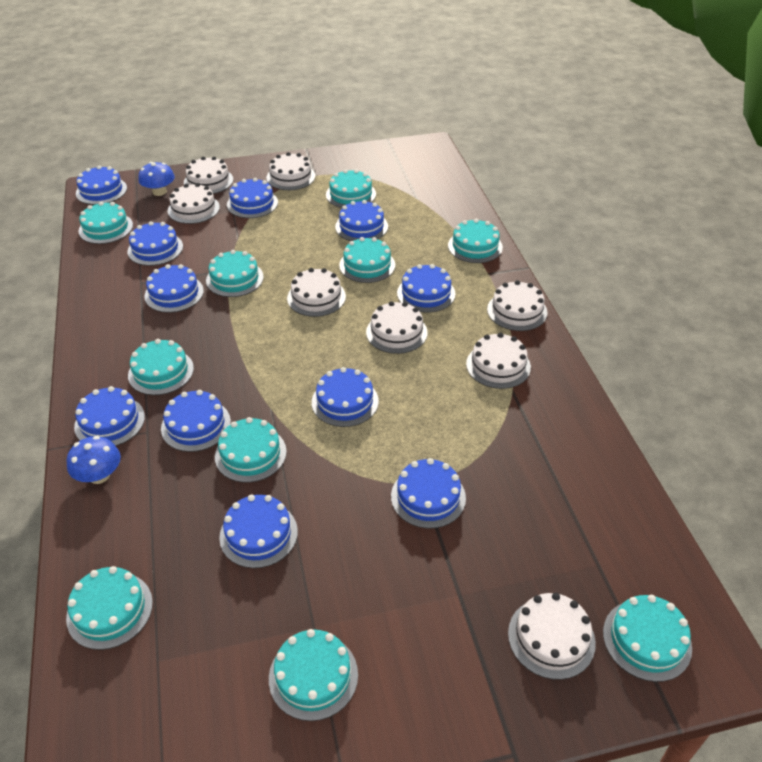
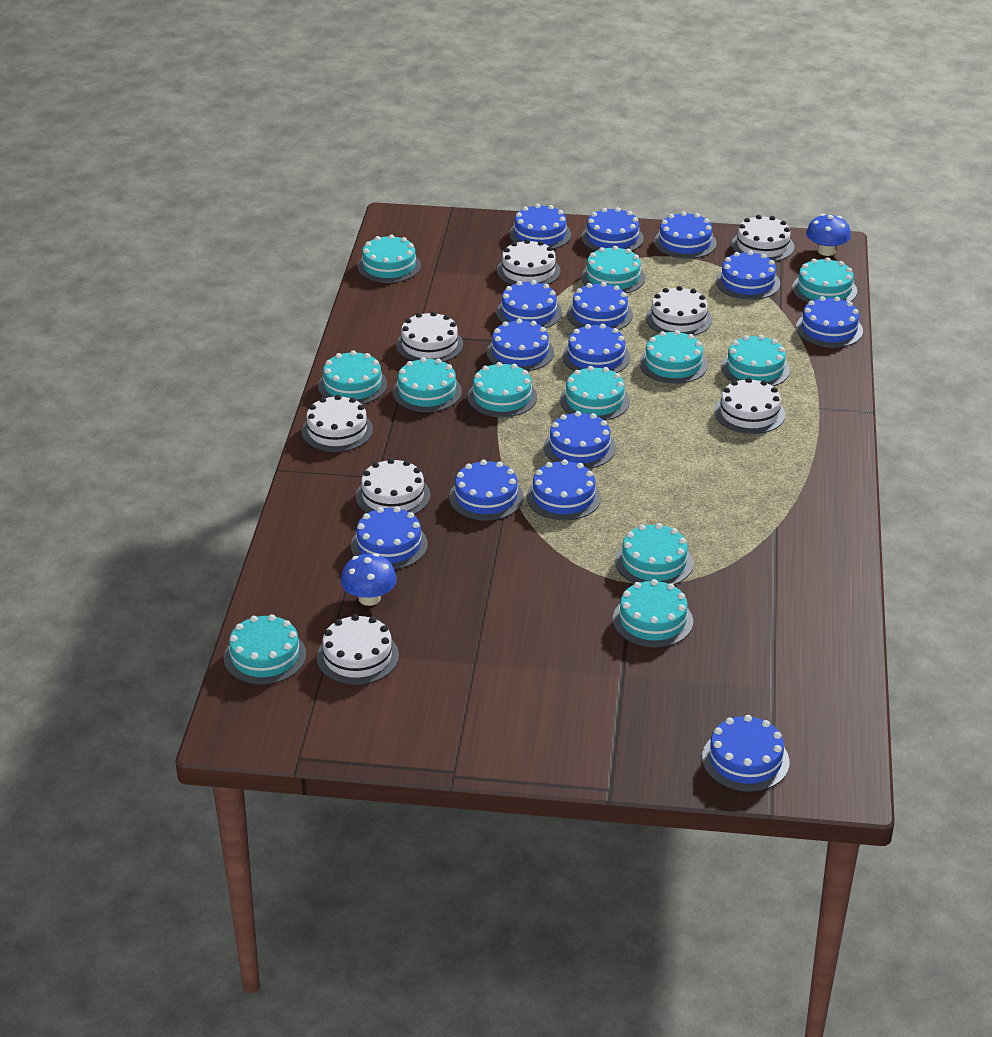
blue cake: [74,386,145,446] [76,166,127,205] [128,221,183,266] [144,264,204,313] [161,390,231,452] [219,494,298,568] [227,178,278,218] [312,367,379,427] [335,200,388,241] [391,458,466,528] [397,264,456,313] = 11 -> [351,507,428,569] [449,459,524,521] [487,319,554,371] [496,280,562,328] [509,204,571,249] [526,459,601,520] [544,411,616,469] [562,324,630,373] [567,282,633,330] [581,207,644,251] [654,211,717,259] [702,715,790,792] [716,251,780,300] [796,296,863,348] = 14
turquoise cake: [66,566,153,650] [79,202,133,244] [128,339,194,395] [206,250,264,297] [215,417,287,483] [269,629,358,721] [326,169,376,208] [339,237,395,283] [448,219,503,263] [603,595,692,682] = 10 -> [224,614,306,684] [318,350,387,404] [357,234,421,283] [392,357,462,412] [467,362,537,417] [560,366,630,421] [581,246,645,294] [613,579,693,648] [615,523,693,585] [639,330,708,384] [721,335,790,386] [792,257,857,303] = 12

